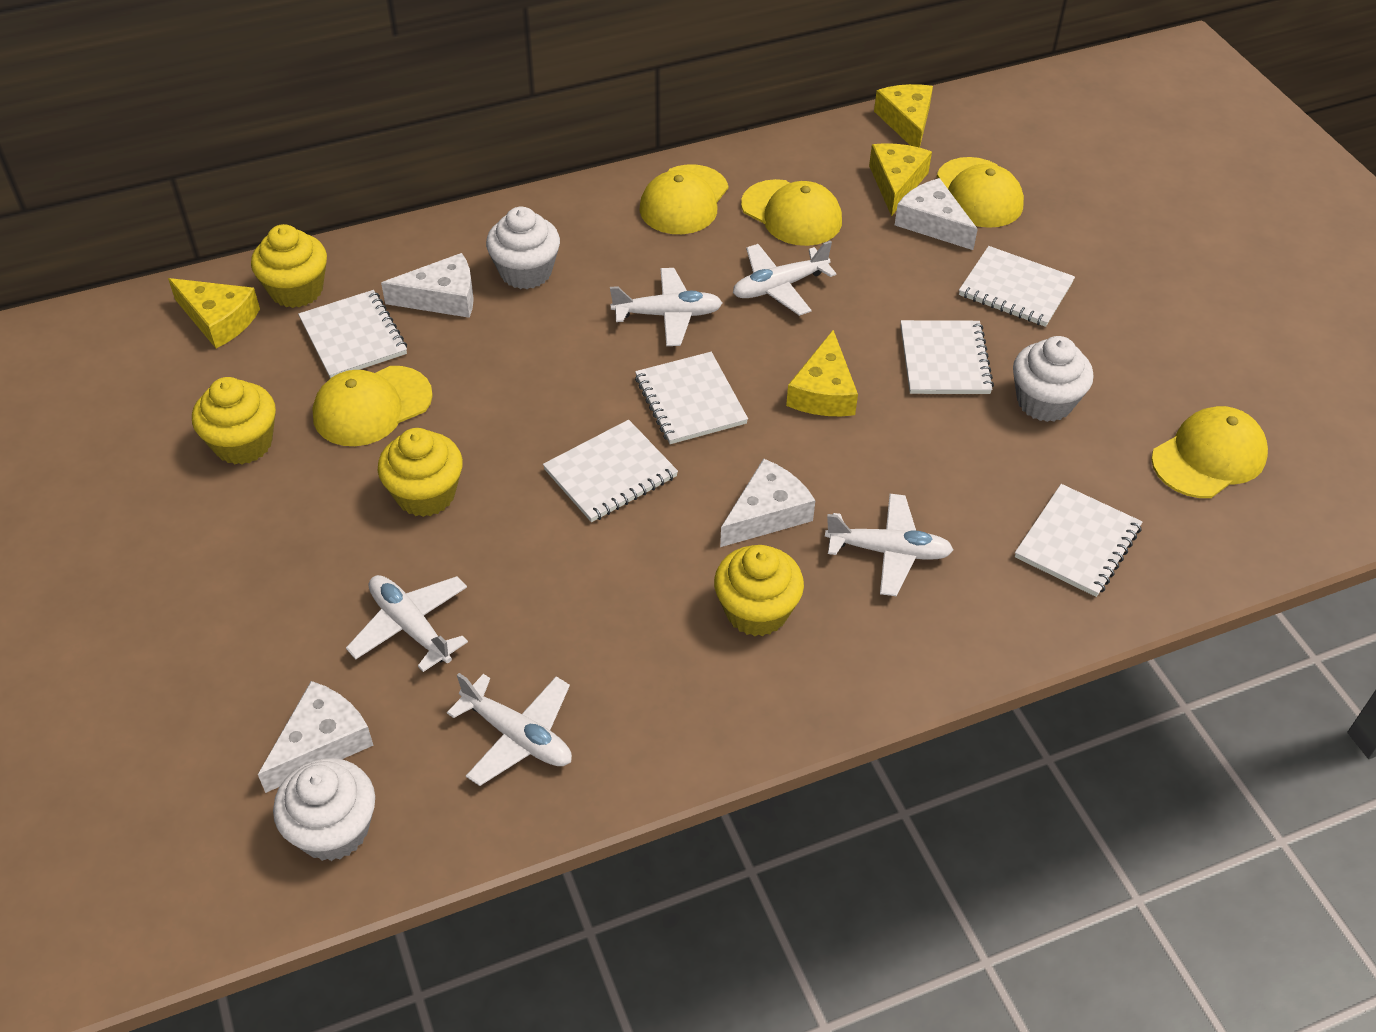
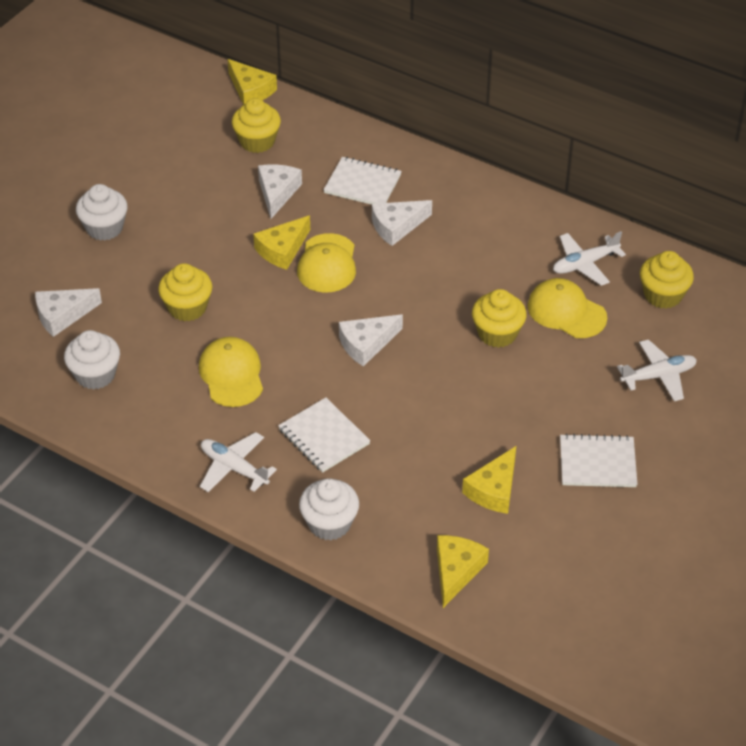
white notebook: [298,290,407,379] [543,420,678,522] [635,352,748,444] [901,320,994,394] [959,246,1075,327] [1015,484,1142,597] = 6 -> [278,397,370,473] [323,157,402,205] [560,433,637,487] = 3
white plane: [346,575,468,672] [447,673,572,786] [610,268,722,346] [733,241,836,316] [825,494,953,596] = 5 -> [200,432,277,492] [553,231,626,286] [617,339,697,401] = 3
yellow cap: [312,366,433,446] [639,164,728,234] [741,179,842,246] [937,157,1024,228] [1151,406,1268,498] = 5 -> [199,337,263,407] [297,233,356,293] [528,278,607,338] = 3

